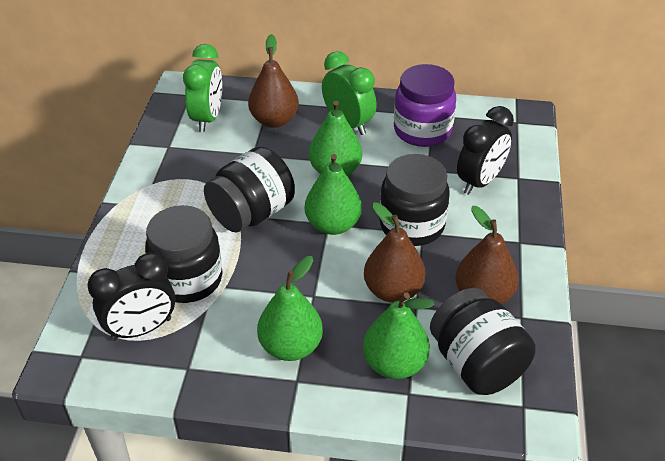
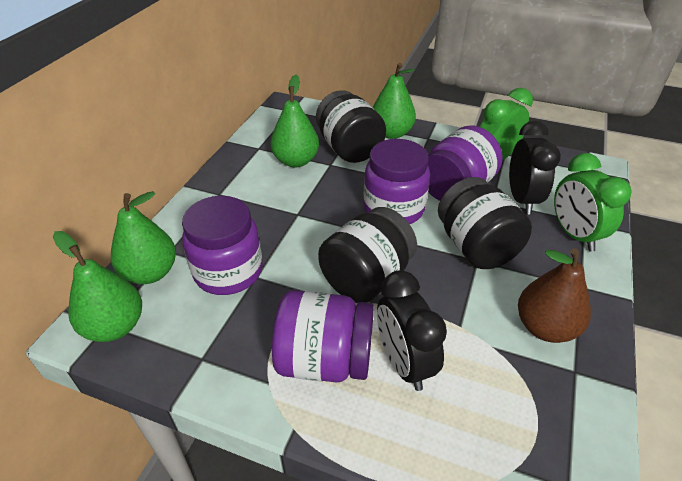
black jar: [145,205,223,303] [204,147,295,232] [379,154,449,246] [430,288,536,395] = 4 -> [316,90,386,163] [318,207,417,303] [438,177,532,269] = 3
brown pear: [248,34,299,128] [364,203,426,303] [456,206,519,304] = 3 -> [518,248,591,343] = 1
purple jar: [394,64,456,147] = 1 -> [182,196,263,295] [272,290,374,382] [364,139,430,224] [428,125,502,201] = 4

